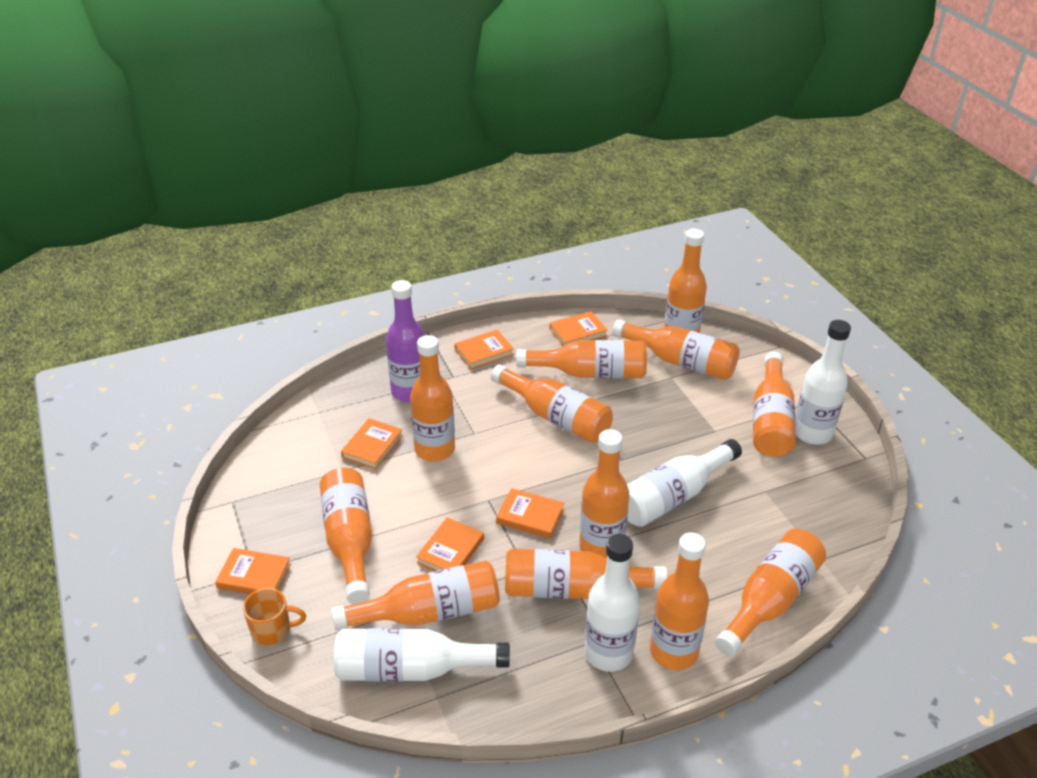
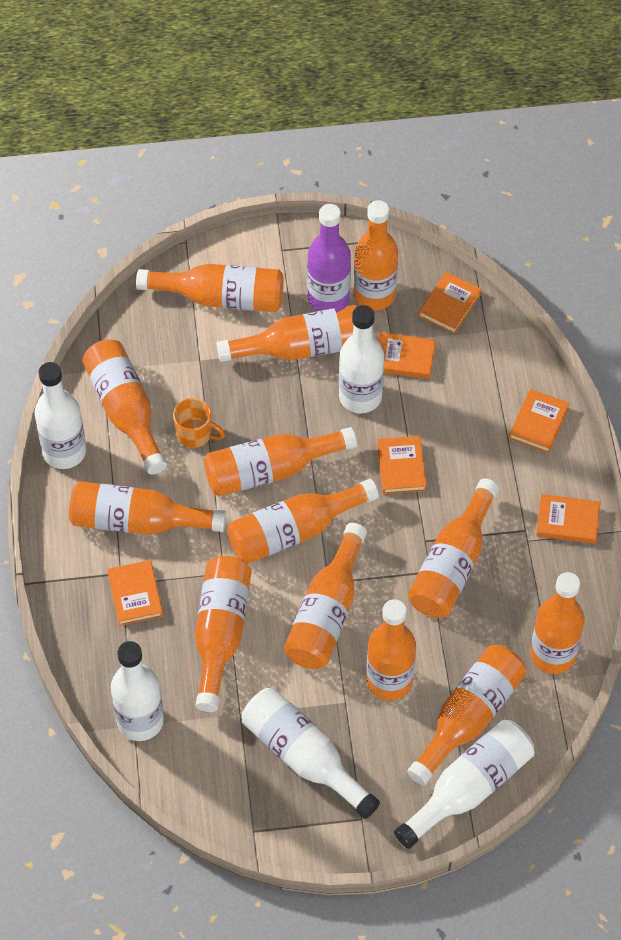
orange bottle: [320,468,372,604] [331,560,500,631] [410,335,455,461] [491,364,613,443] [505,549,668,599] [516,340,647,379] [579,429,629,558] [612,319,740,380] [650,532,709,670] [664,229,707,333] [715,529,826,656] [753,352,796,457] = 12 -> [69,481,226,535] [82,339,167,475] [136,264,284,312] [195,556,252,712] [204,427,357,496] [217,305,358,362] [227,479,379,564] [284,523,367,669] [354,200,398,311] [366,599,416,700] [407,645,526,785] [408,478,499,618] [530,572,585,674] = 13
white bottle: [334,628,510,681] [584,534,640,672] [627,439,742,527] [795,320,851,445] = 4 -> [35,362,86,469] [111,641,164,741] [242,688,380,819] [339,305,384,413] [394,720,534,849] = 5

